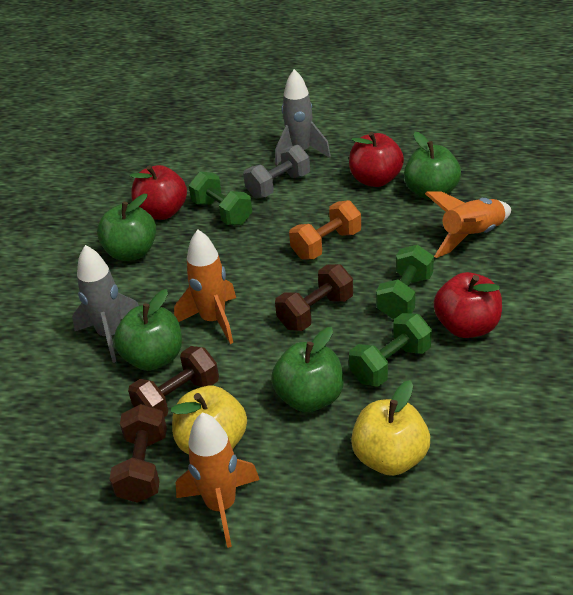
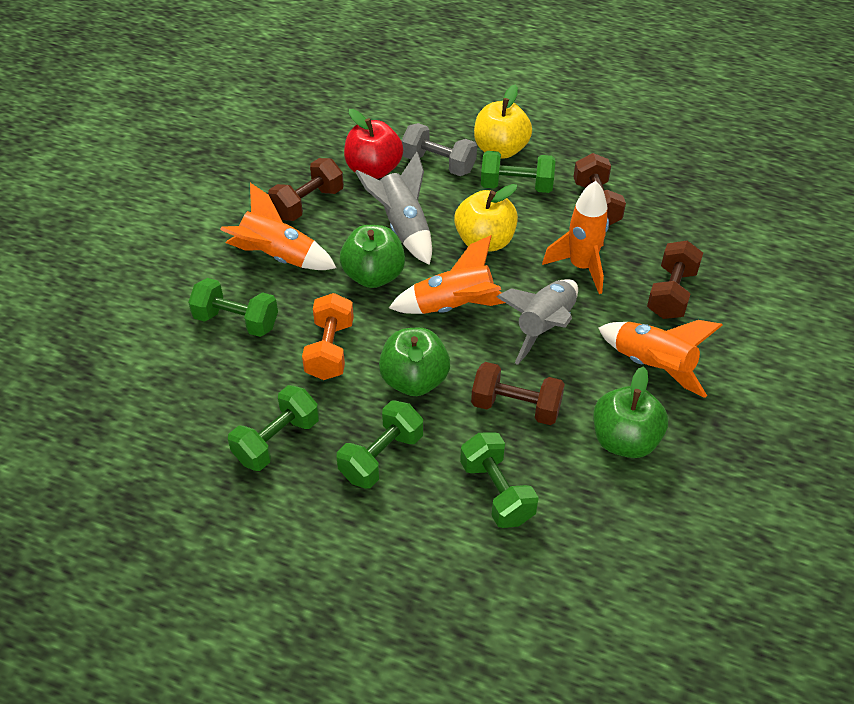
brown dumbbell: [110,404,167,503] [128,346,219,417] [275,264,353,331] = 3 -> [268,158,344,221] [471,362,565,425] [574,153,626,226] [647,240,703,319] = 4
green apple: [97,194,156,261] [114,289,182,371] [271,327,343,412] [404,132,461,200] = 4 -> [340,225,405,288] [379,328,450,396] [593,366,668,458] = 3
green dumbbell: [189,172,252,225] [349,313,432,387] [376,245,434,319] = 3 -> [188,278,278,337] [228,385,319,471] [337,400,423,489] [460,432,539,528] [481,151,555,193] = 5
orange rocket: [174,230,236,344] [176,412,260,548] [425,191,511,258] = 3 -> [220,183,337,270] [389,235,505,314] [542,181,609,294] [598,320,723,398] = 4
red apple: [130,165,187,220] [349,132,404,187] [434,272,502,338] = 3 -> [344,109,403,179] = 1

